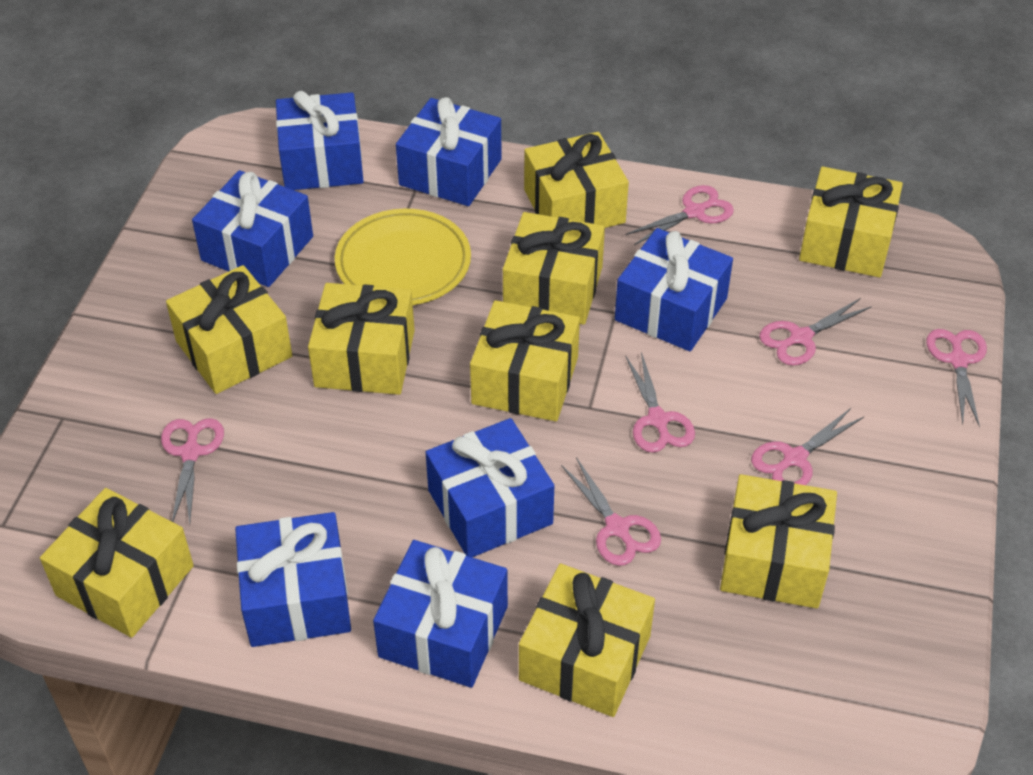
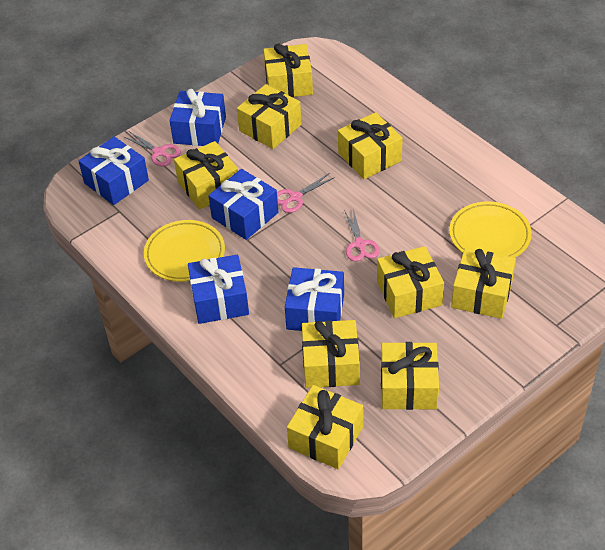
blue gift: [192,170,313,287] [235,512,351,647] [276,91,364,190] [373,540,508,688] [396,97,502,206] [426,418,554,557] [615,228,733,351] = 7 -> [79,137,149,205] [169,89,226,146] [188,255,249,324] [208,169,278,240] [285,267,344,331] = 5
pink scissors: [161,418,224,525] [561,457,661,566] [625,352,695,453] [626,185,734,245] [751,408,864,485] [759,298,872,366] [927,329,987,427] = 7 -> [124,131,181,166] [277,173,335,213] [344,209,380,262] = 3
yellow plate: [335,209,471,305] = 1 -> [144,220,225,282] [449,201,532,258] = 2

